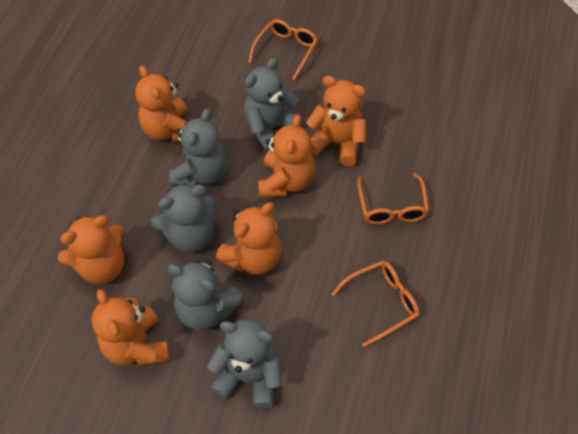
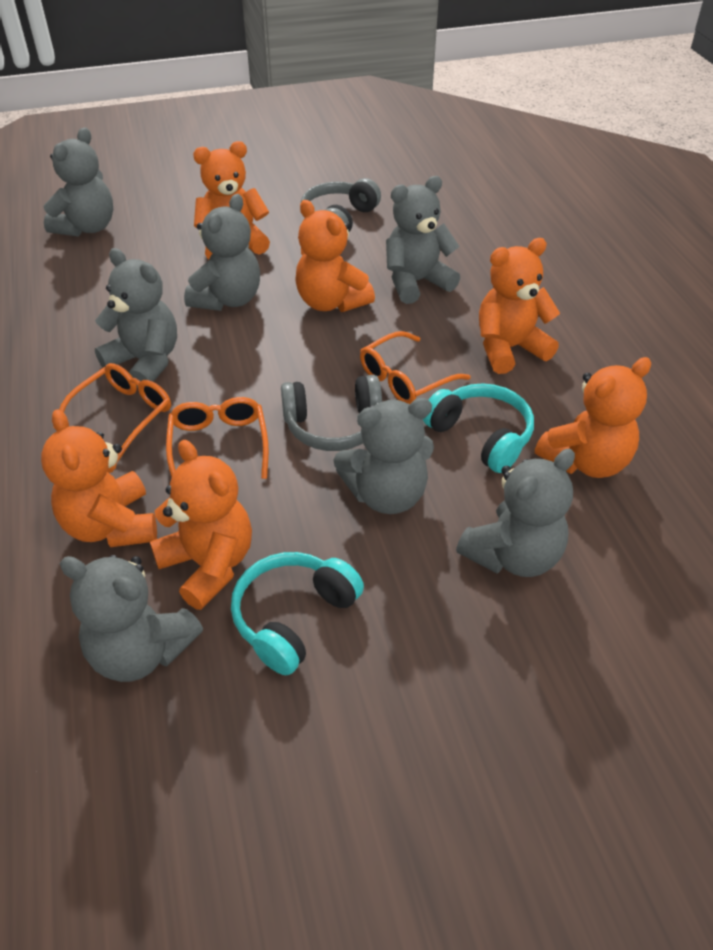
grey headphones: none = 0 -> [281,375,382,451] [301,178,381,232] = 2
grey teddy bear: [151,184,216,252] [167,260,244,330] [169,108,227,187] [207,319,282,409] [244,58,304,152] = 5 -> [43,128,113,237] [59,555,203,682] [95,248,177,388] [184,194,260,311] [334,398,434,514] [386,176,460,304] [456,449,575,577] = 7
turquoise headphones: none = 0 -> [231,552,364,675] [423,383,534,473] = 2

